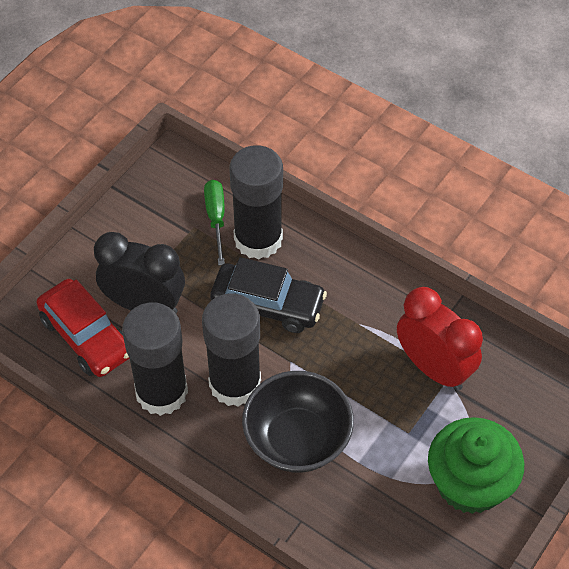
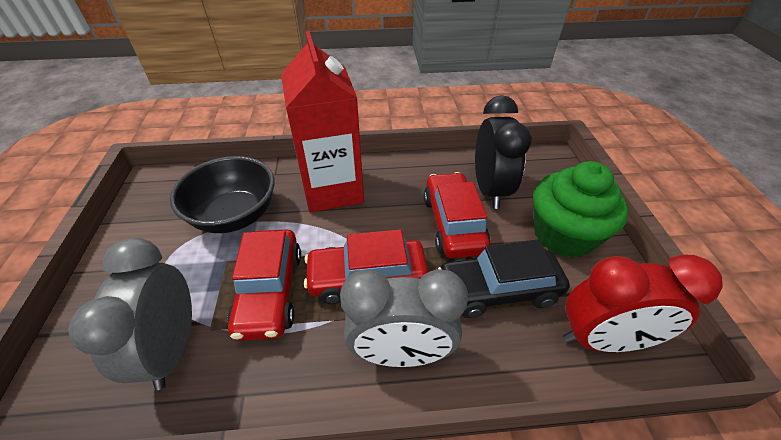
black glue stick: [122,302,188,416] [202,293,261,407] [230,145,283,260] = 3 -> none = 0
green screwdriver: [204,180,225,266] = 1 -> none = 0
grey clock: none = 0 -> [68,237,192,390] [340,269,468,367] = 2
red car: [37,279,129,377] = 1 -> [227,229,301,340] [304,230,428,304] [424,172,490,258] = 3
red carton: none = 0 -> [281,31,364,213] = 1

